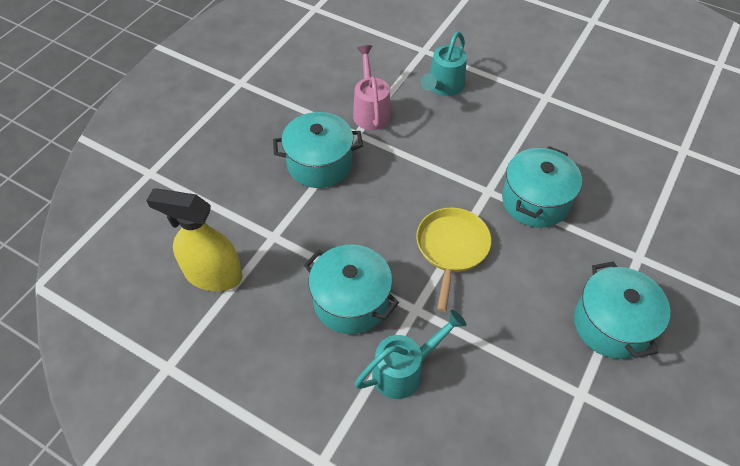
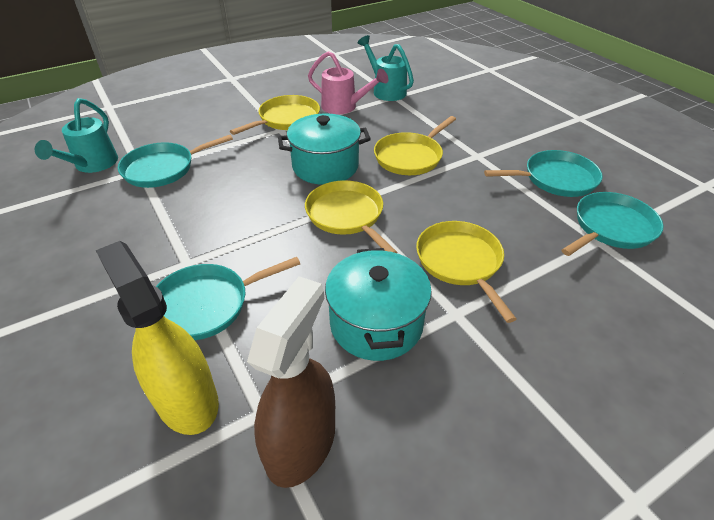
brown spray bottle: none = 0 -> [247,276,335,488] = 1
turquoise pan: none = 0 -> [118,135,233,188] [156,257,300,340] [484,150,603,197] [561,192,664,256] = 4
turquoise pot: [273,112,363,188] [304,245,399,334] [502,146,582,228] [574,261,670,359] = 4 -> [278,113,371,185] [325,248,432,361] = 2
yellow pan: [416,207,491,312] = 1 -> [230,95,320,135] [305,180,397,253] [374,116,456,175] [416,221,516,323] = 4

